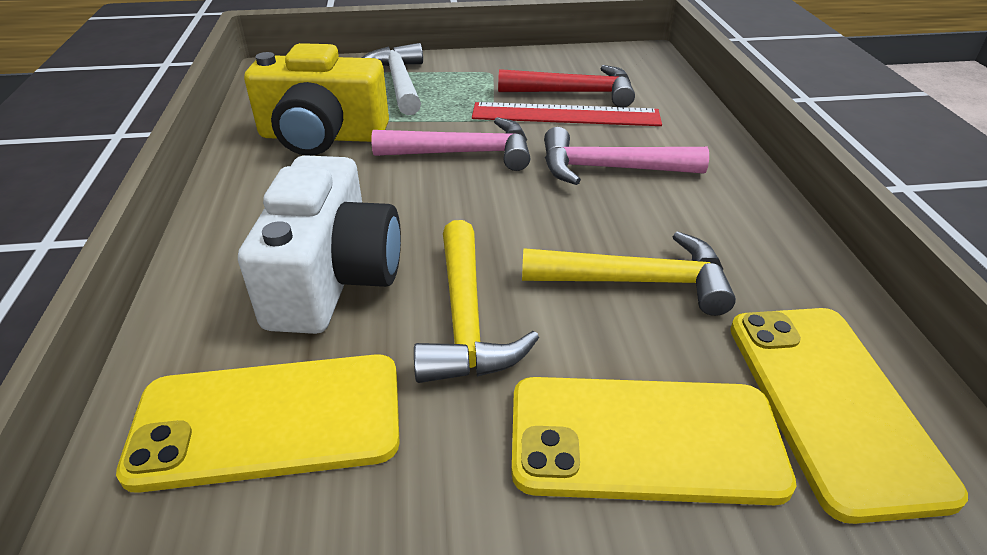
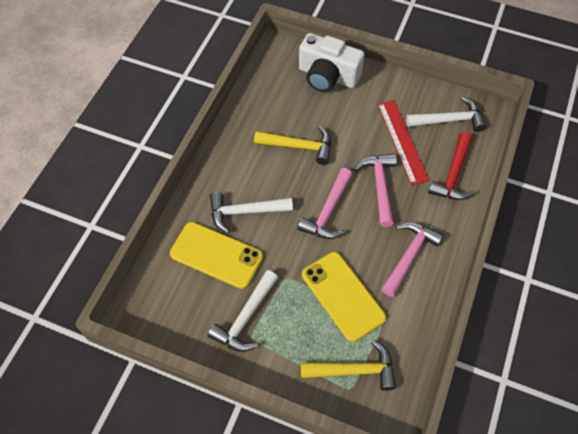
pink hammer: [371,117,530,171] [544,127,709,185] = 2 -> [298,168,353,239] [354,154,397,227] [382,222,444,297] = 3
white hammer: [362,43,423,115] = 1 -> [208,270,278,352] [210,192,293,233] [406,96,486,132] = 3
yellow camera: [244,43,389,156] = 1 -> none = 0
yellow phone: [116,354,400,493] [511,377,796,505] [730,308,968,524] = 3 -> [170,222,263,289] [302,252,386,342] = 2

